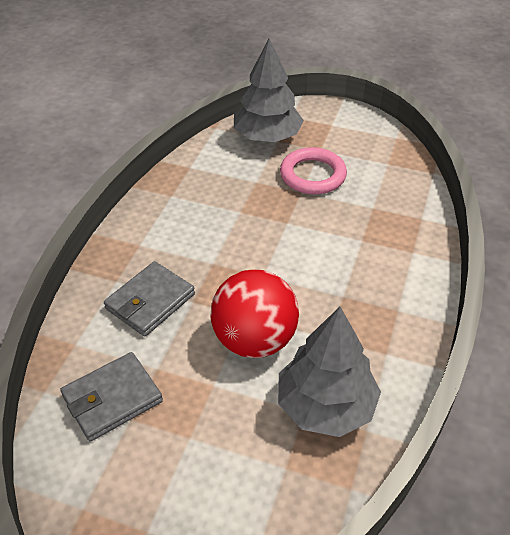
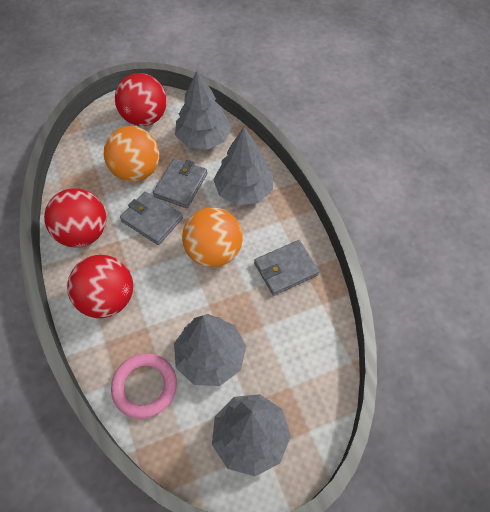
grey tree: [234,38,304,142] [278,307,381,437] = 2 -> [174,314,246,386] [175,71,232,150] [212,394,291,476] [213,127,273,205] = 4
grey wallet: [60,352,163,442] [104,261,195,336] = 2 -> [120,192,183,245] [153,158,207,208] [254,240,320,296] = 3
orange ball: none = 0 -> [104,126,160,182] [182,207,243,268] = 2
red ball: [210,269,299,358] = 1 -> [44,188,106,248] [67,255,133,318] [115,73,167,126] = 3

